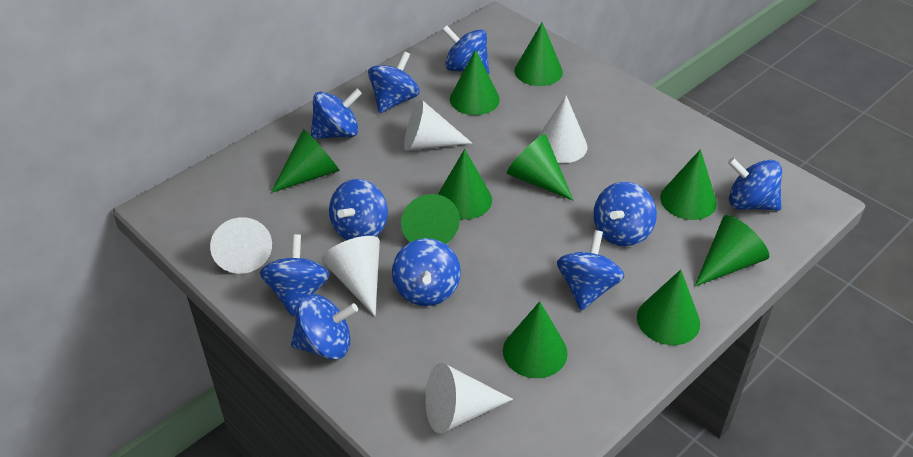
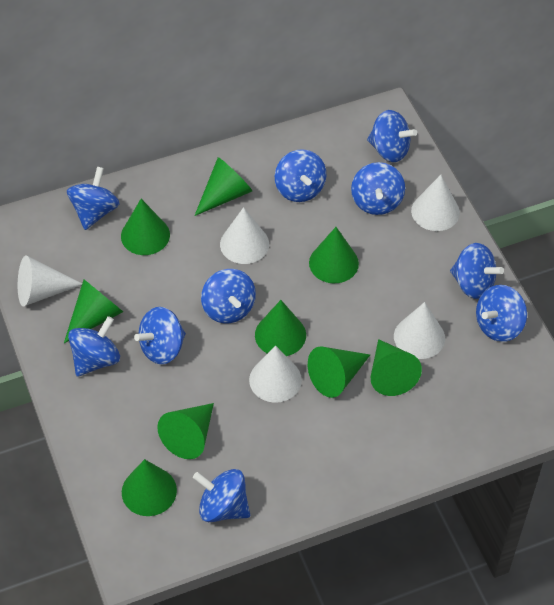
green cone: [271,129,340,193] [401,194,460,244] [438,149,492,220] [450,49,500,115] [503,301,568,378] [507,134,573,201] [514,22,563,86] [637,270,700,345] [660,149,717,220] [695,215,769,286] = 10 -> [64,280,123,343] [121,199,170,255] [122,459,177,516] [157,403,214,459] [194,157,252,216] [255,300,306,356] [308,346,370,398] [309,227,359,284] [371,339,422,396] = 9

